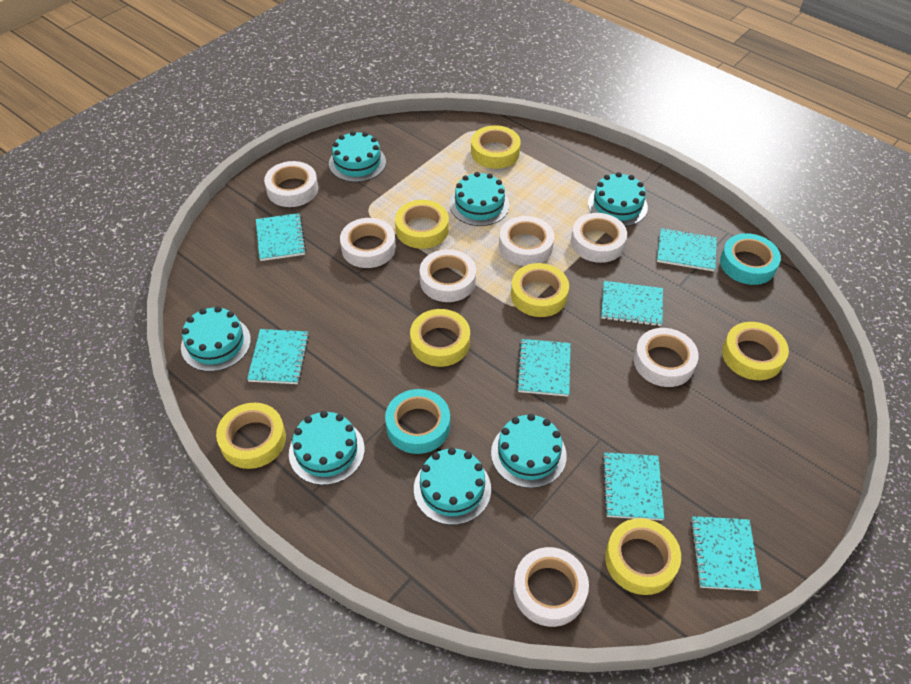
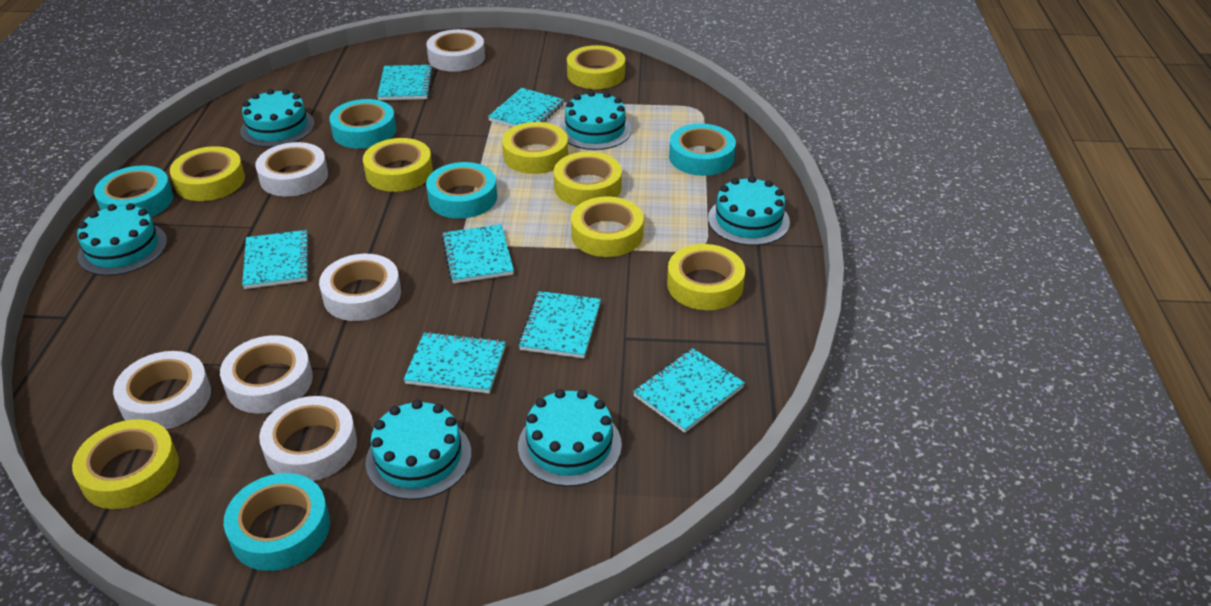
turquoise cake: [181,306,251,372] [289,411,365,485] [329,131,386,182] [414,447,491,525] [450,172,509,226] [491,414,567,488] [588,172,648,226] = 7 -> [77,203,167,276] [240,89,315,147] [366,400,472,500] [518,389,622,487] [560,91,632,150] [708,176,790,246] = 6
turquoise tape: [385,389,450,454] [720,233,781,285] = 2 -> [94,165,173,217] [224,473,330,571] [329,99,396,148] [426,162,497,219] [669,124,736,176] = 5
white tape: [264,161,318,207] [340,218,396,268] [420,249,476,302] [499,216,554,266] [513,547,589,627] [571,213,627,263] [634,328,699,387] = 7 -> [113,351,211,429] [220,335,313,413] [255,142,328,196] [259,396,357,481] [319,254,401,321] [427,29,485,72] = 6
yellow tape: [216,403,286,469] [395,200,449,249] [410,309,470,367] [471,125,521,169] [511,263,569,317] [605,518,681,595] [722,322,789,380] = 7 -> [72,419,179,509] [170,146,245,201] [363,138,433,192] [502,122,568,174] [554,152,622,206] [567,45,625,89] [571,197,644,257] [667,244,745,310] = 8

